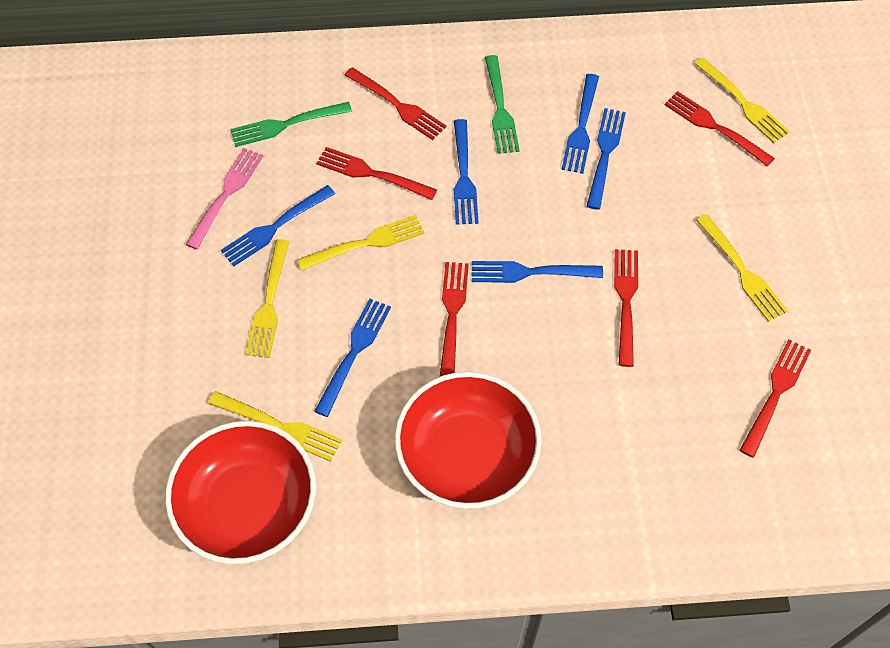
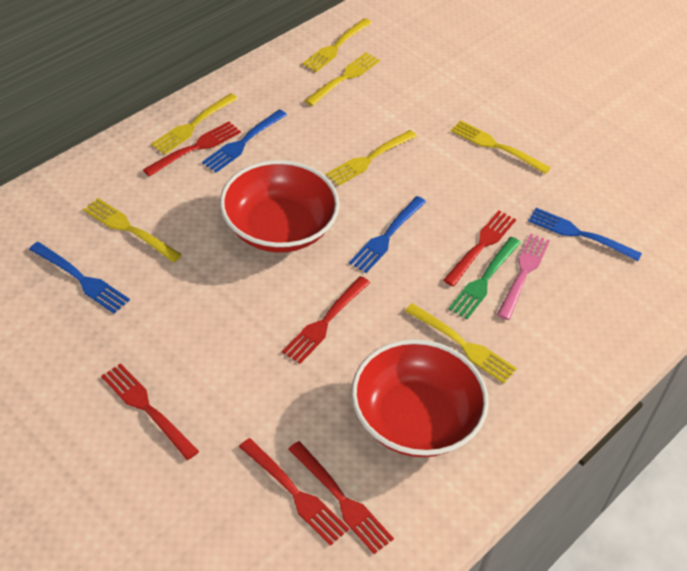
blue fork: [221,185,335,266] [314,299,391,417] [454,119,479,224] [472,261,603,283] [561,74,599,174] [587,108,626,210] = 6 -> [29,242,130,314] [202,110,287,173] [349,196,426,273] [528,208,642,261] = 4
green fork: [230,102,352,147] [485,55,520,154] = 2 -> [449,237,521,319] = 1
yellow fork: [208,391,342,462] [246,239,290,358] [297,215,425,271] [694,58,790,143] [696,214,788,322] = 5 -> [83,198,182,263] [151,93,238,154] [302,18,372,72] [305,52,380,106] [326,130,417,186] [405,303,517,383] [451,120,551,174] = 7

